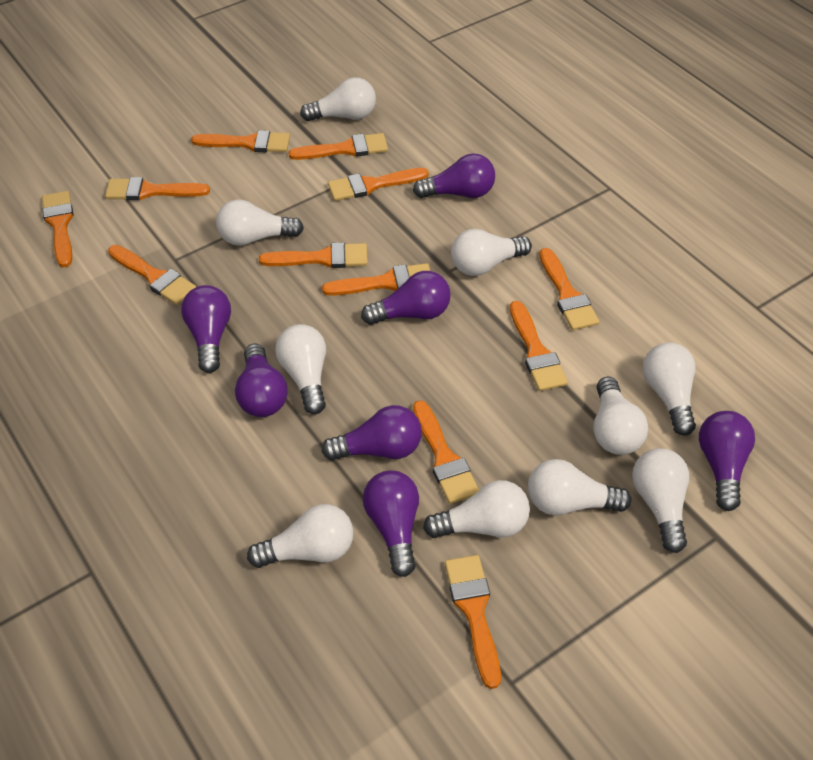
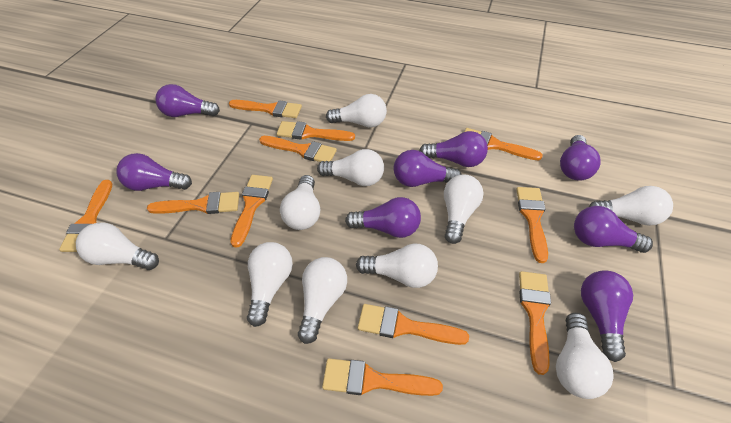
orange brush: [42,191,74,268] [105,177,210,200] [108,245,196,305] [191,130,290,152] [259,242,368,268] [288,133,388,160] [322,263,430,296] [328,168,429,201] [413,400,479,504] [445,555,501,689] [510,301,568,391] [539,248,599,330] = 12 -> [59,180,112,252] [147,192,239,214] [229,100,302,118] [230,175,273,248] [259,136,337,162] [277,121,355,141] [322,358,443,396] [358,304,469,345] [464,128,543,161] [516,187,548,263] [519,271,551,375] = 11
purple light bulb: [181,285,231,373] [235,344,288,417] [322,405,422,460] [361,271,451,325] [363,471,419,577] [413,153,495,198] [699,411,755,511] = 7 -> [116,153,192,191] [155,84,220,117] [345,197,421,238] [394,150,462,187] [419,131,488,167] [560,135,601,181] [574,206,653,253] [581,270,633,362] = 8

